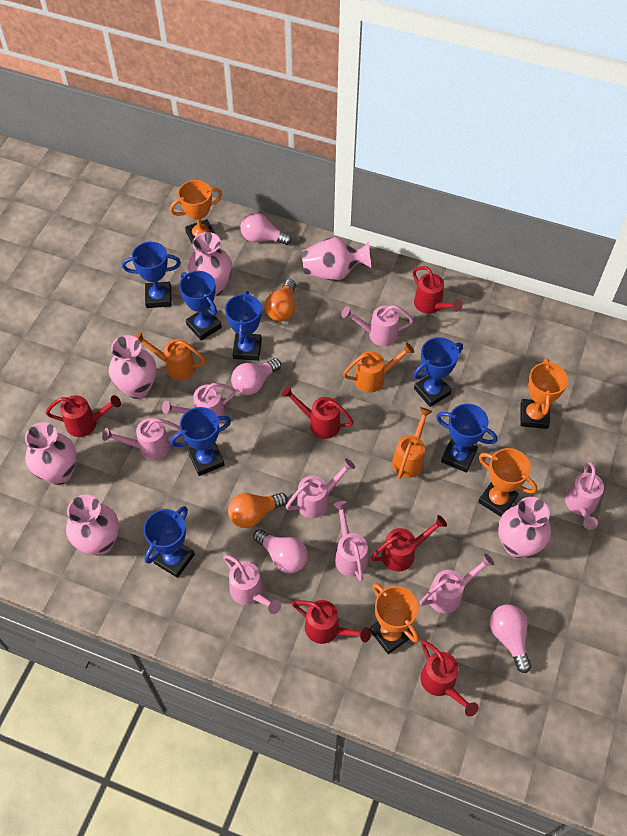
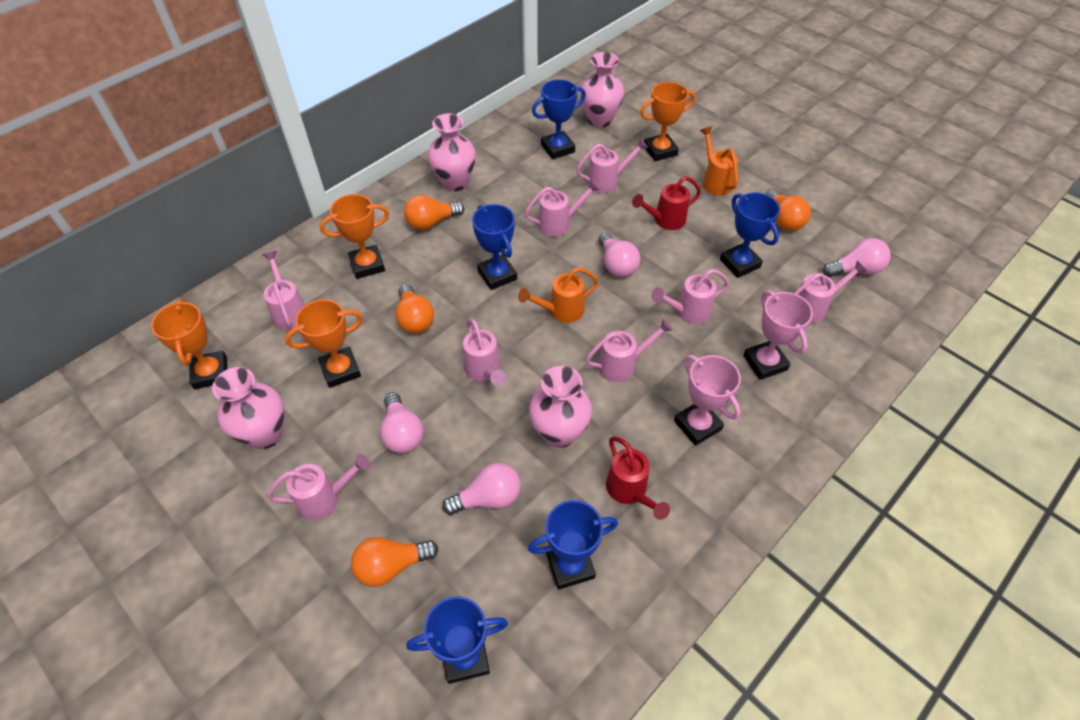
blue trophy: [122,242,181,308] [143,506,195,578] [170,407,231,476] [179,271,222,341] [225,291,262,361] [413,337,463,407] [436,404,497,473] = 7 -> [406,596,508,684] [472,204,517,290] [528,500,618,590] [532,79,586,159] [720,192,780,278] = 5
orange light bulb: [228,493,288,528] [265,279,296,321] = 2 -> [351,537,438,587] [395,284,434,333] [404,195,464,230] [766,189,811,231] = 4
orange watering can: [136,332,206,380] [343,343,414,393] [392,407,432,479] = 3 -> [518,267,599,323] [700,127,738,195] = 2
pink trophy: none = 0 -> [674,355,741,446] [743,290,813,380] = 2
pink vase: [25,422,77,485] [66,495,119,556] [109,335,156,399] [188,232,232,296] [302,237,371,281] [498,497,551,558] = 6 -> [212,367,284,449] [428,113,476,192] [529,366,592,448] [580,52,624,128] = 4
red watering can: [46,395,121,437] [282,386,354,439] [292,600,371,644] [371,515,447,572] [413,266,462,314] [420,640,478,717] = 6 -> [606,436,670,520] [632,176,701,230] = 2

